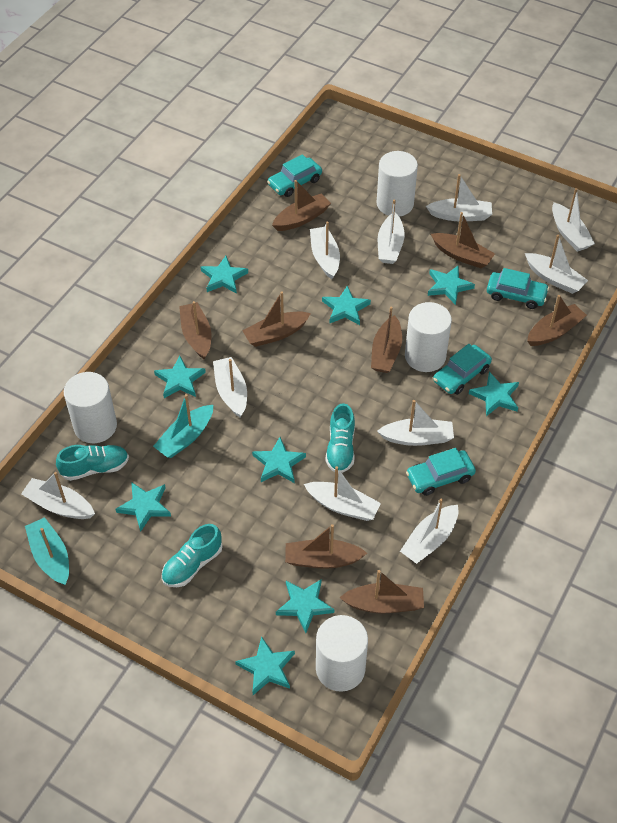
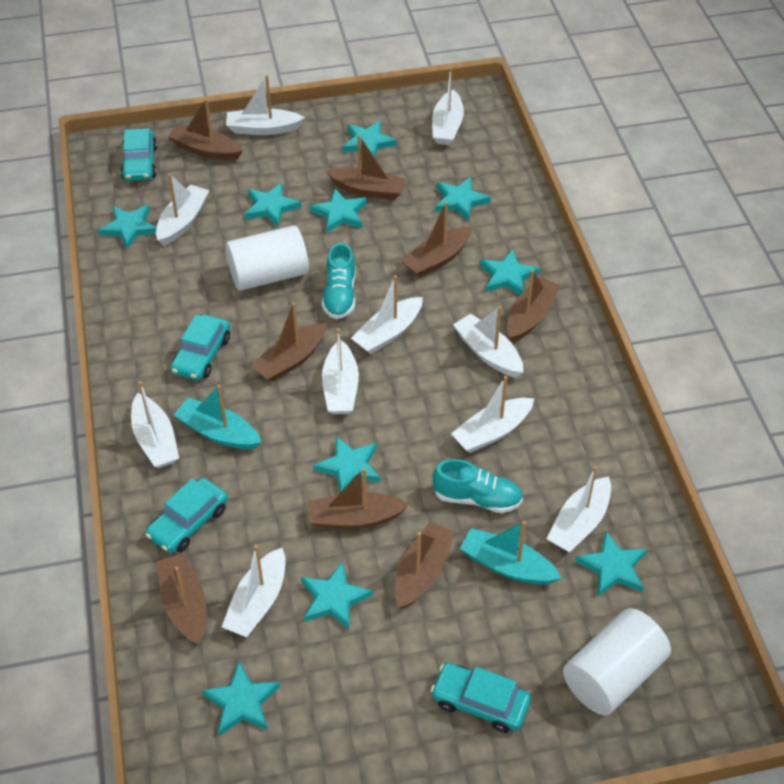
turquoise shoe: [56,445,129,481] [161,524,223,587] [325,403,355,473] = 3 -> [322,243,356,319] [432,459,523,513] = 2
turquoise star: [116,482,171,532] [154,356,206,398] [201,256,248,294] [235,636,295,695] [252,437,306,483] [276,579,334,633] [322,285,371,325] [428,265,475,305] [469,372,519,416] = 9 -> [98,205,157,250] [202,661,280,736] [245,182,301,227] [301,562,373,630] [310,189,367,233] [313,436,380,493] [342,121,397,158] [435,177,491,222] [480,249,540,295] [575,532,647,596] = 10
white cylinder: [64,372,117,443] [316,615,368,692] [377,151,418,217] [405,302,452,372] = 4 -> [226,225,309,291] [563,608,671,716] = 2

